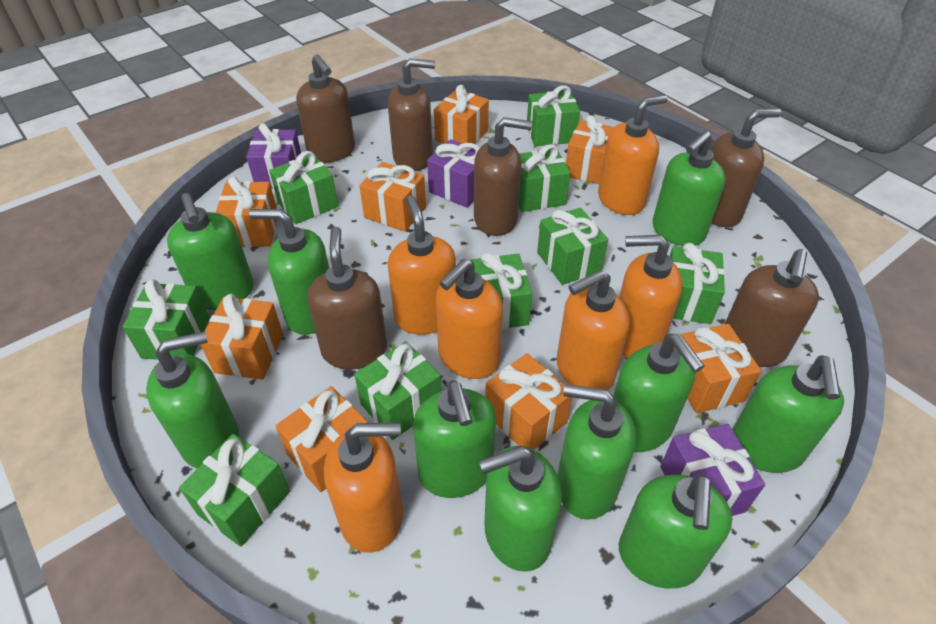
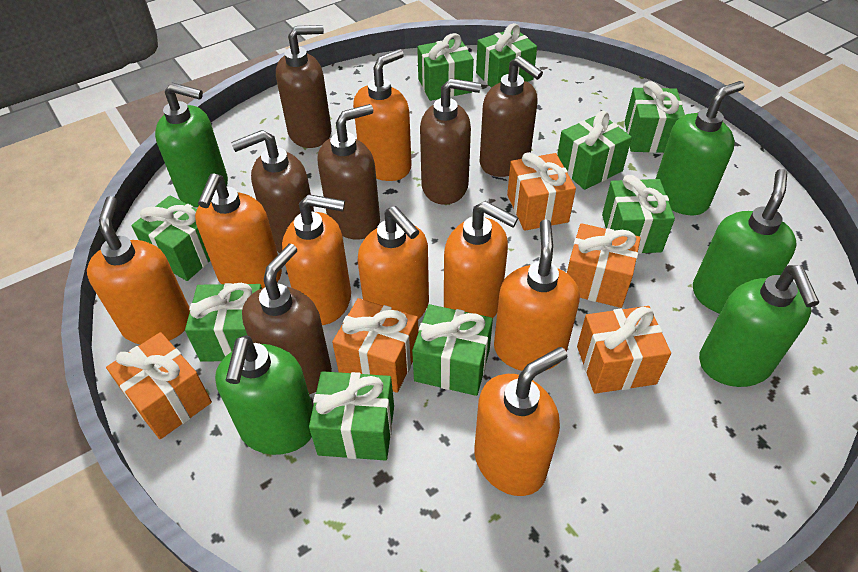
green soap dispenser: [146,331,239,469] [167,193,254,310] [249,209,329,335] [413,380,496,498] [479,446,562,572] [557,384,636,520] [613,334,704,452] [619,473,733,588] [652,131,726,246] [732,355,844,473] = 10 -> [155,82,228,207] [215,335,313,455] [656,81,745,215] [693,169,797,314] [699,265,820,387] = 5
orange gift: [200,294,283,380] [216,177,277,248] [276,386,368,492] [359,162,426,232] [434,85,489,144] [485,353,572,450] [566,115,614,184] [681,324,761,413] = 8 -> [106,332,212,439] [332,298,419,393] [507,152,576,231] [567,223,641,308] [577,306,671,394] = 5
orange soap dispenser: [324,423,403,553] [388,195,456,335] [436,259,503,379] [556,270,630,390] [598,95,668,215] [619,235,682,358] = 6 -> [87,196,190,345] [195,173,282,288] [282,194,351,325] [353,49,412,181] [358,206,429,320] [444,201,518,318] [474,347,567,496] [494,219,580,371] = 8
purple gift: [246,123,301,189] [427,139,480,208] [660,424,765,516] = 3 -> none = 0

